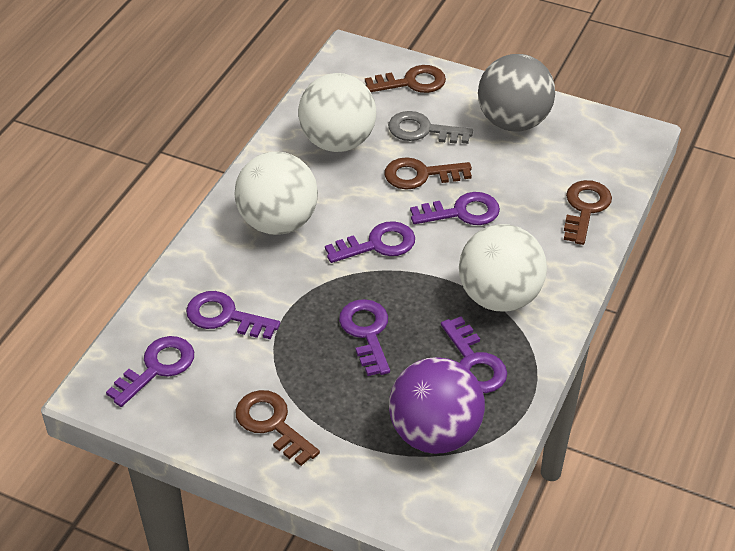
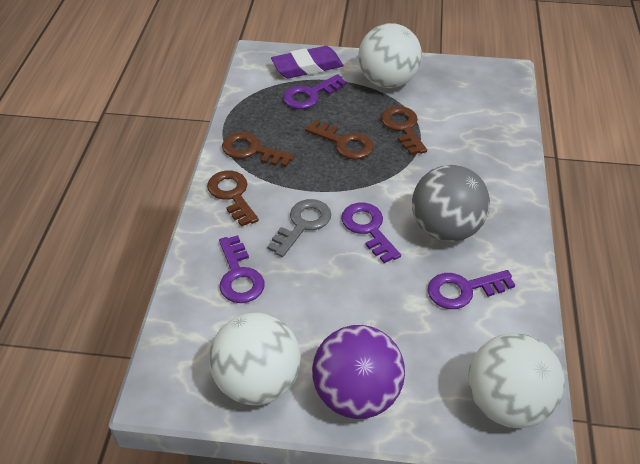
purple eraser: none = 0 -> [271,46,343,78] = 1
purple key: [106,336,194,407] [186,291,280,339] [325,221,415,263] [339,299,390,376] [410,192,500,225] [441,316,507,393] = 6 -> [219,235,265,303] [283,74,347,109] [341,203,401,263] [428,270,515,309] = 4

